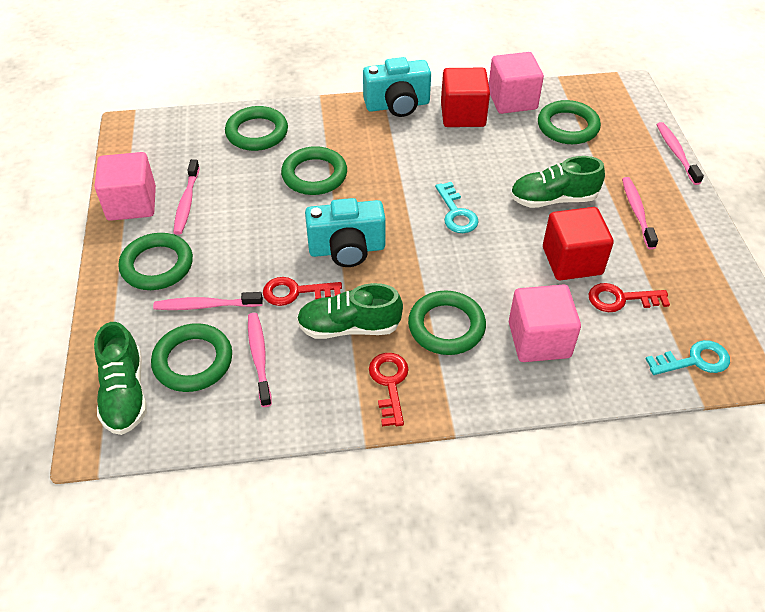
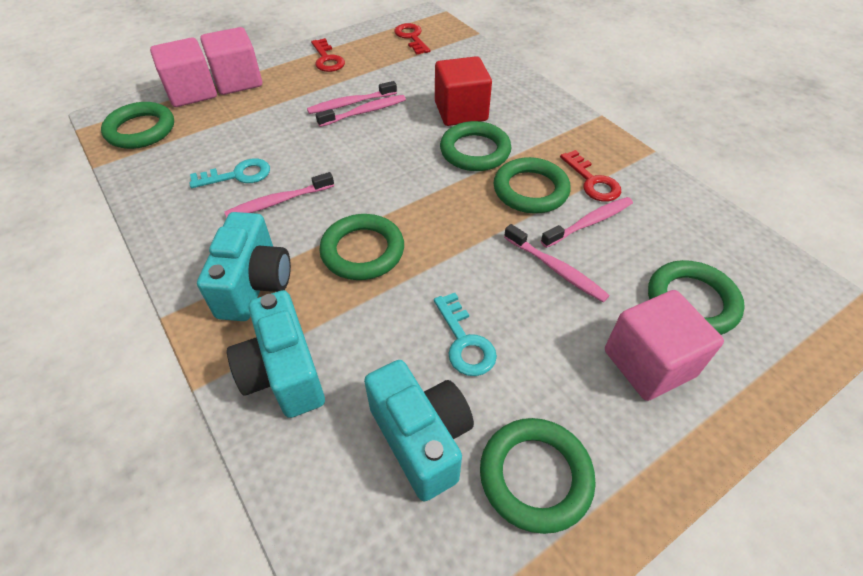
green shoe: [94,322,147,435] [297,283,403,339] [510,156,605,208] = 3 -> none = 0
red cube: [441,68,490,127] [543,207,614,280] = 2 -> [435,56,492,126] = 1
turquoise camera: [305,198,386,267] [363,57,431,117] = 2 -> [197,212,291,321] [227,290,325,418] [364,360,474,502] = 3

